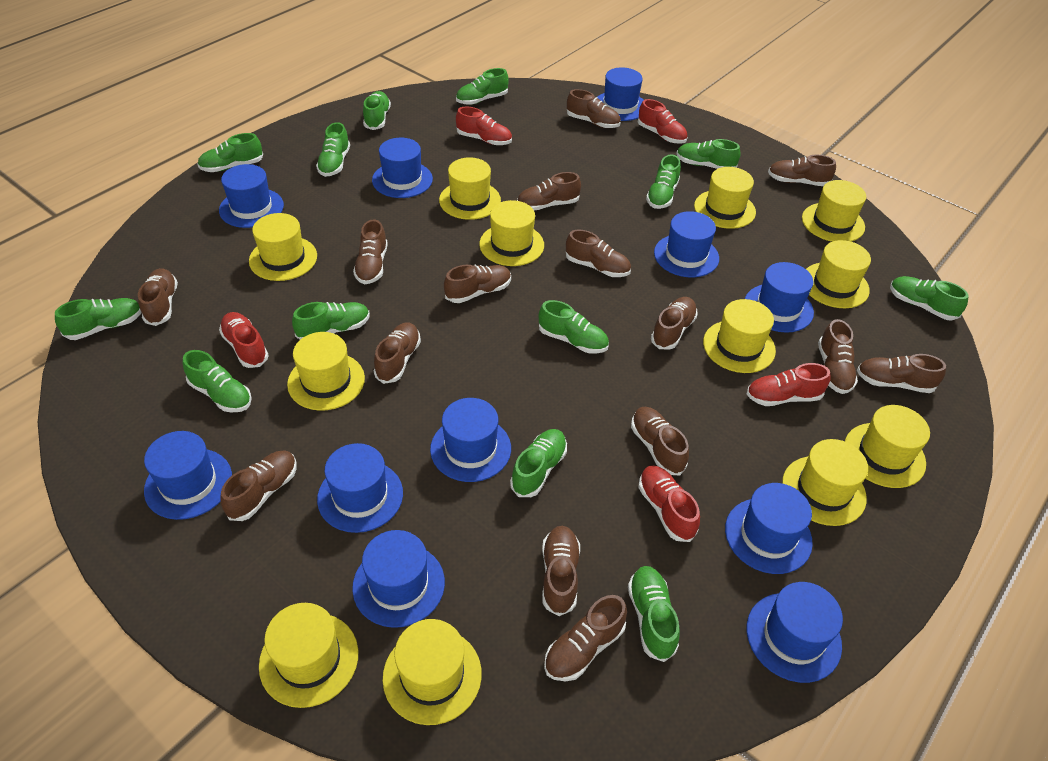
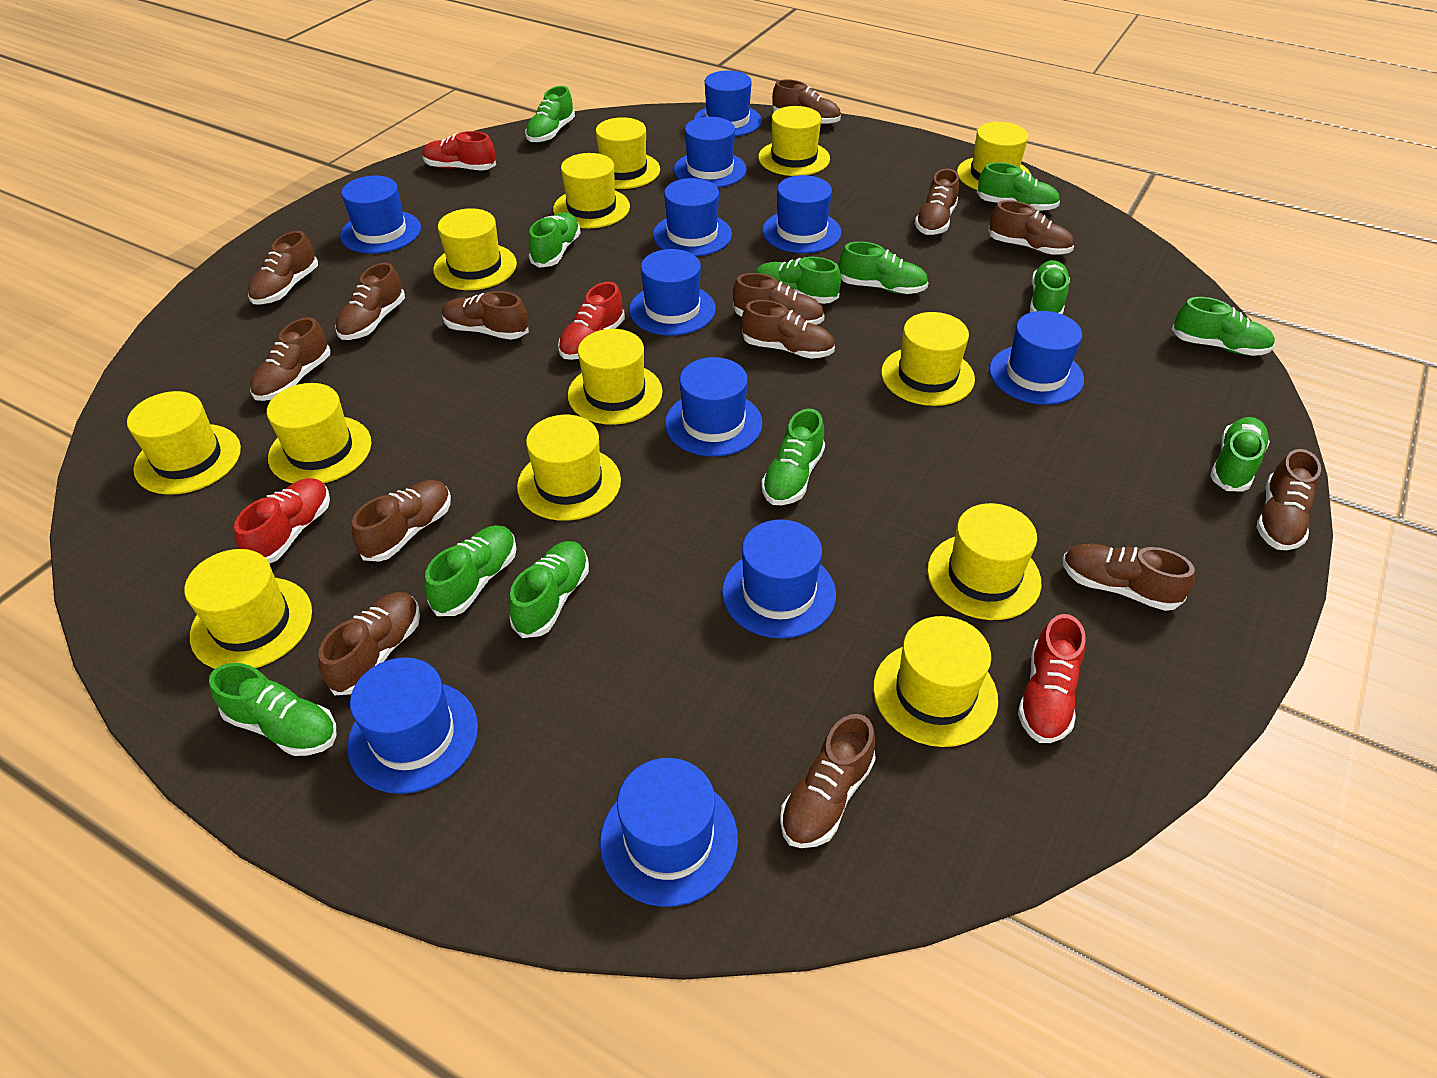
brown shoe: [138,268,178,326] [220,450,296,521] [353,219,388,284] [374,322,421,384] [444,265,511,303] [517,172,581,210] [542,526,580,616] [544,595,627,681] [566,229,631,277] [567,89,621,128] [631,407,689,475] [651,297,698,350] [768,155,836,186] [818,319,858,394] [857,354,946,393] = 15 -> [248,231,318,305] [250,317,331,401] [318,592,420,695] [335,262,405,340] [352,480,451,562] [442,291,529,340] [733,273,824,325] [742,300,835,358] [772,79,841,125] [780,714,876,848] [915,169,959,235] [988,200,1074,255] [1062,544,1195,611] [1256,449,1321,550] = 14
green shoe: [55,298,142,340] [183,350,252,412] [197,133,263,172] [292,302,370,339] [316,122,350,177] [363,91,391,130] [456,68,509,105] [510,429,567,497] [539,300,609,354] [628,566,680,662] [646,155,681,209] [677,139,741,169] [890,276,969,321] = 13 -> [209,663,337,756] [424,525,517,616] [509,541,589,638] [525,86,575,143] [529,212,581,268] [755,257,841,304] [761,409,825,505] [839,241,928,294] [977,162,1060,211] [1030,260,1070,315] [1172,297,1275,356] [1210,417,1270,492] = 12
red shoe: [219,312,269,368] [456,106,512,145] [638,99,688,144] [638,465,700,542] [747,363,831,406] = 5 -> [234,478,330,564] [422,131,496,171] [558,282,625,360] [1018,614,1086,743] = 4
yellow hat: [249,213,317,281] [259,603,358,708] [287,332,365,411] [383,619,482,725] [439,157,501,220] [479,200,544,266] [694,167,756,229] [703,299,776,373] [782,439,868,526] [802,180,866,242] [806,240,871,308] [845,405,930,488] = 12 -> [127,391,241,495] [184,549,312,669] [267,383,372,483] [433,208,517,290] [517,415,621,521] [553,153,630,228] [568,329,662,425] [596,117,660,189] [758,106,830,176] [873,616,998,747] [881,312,975,406] [927,503,1041,620] [957,122,1031,190] = 13

